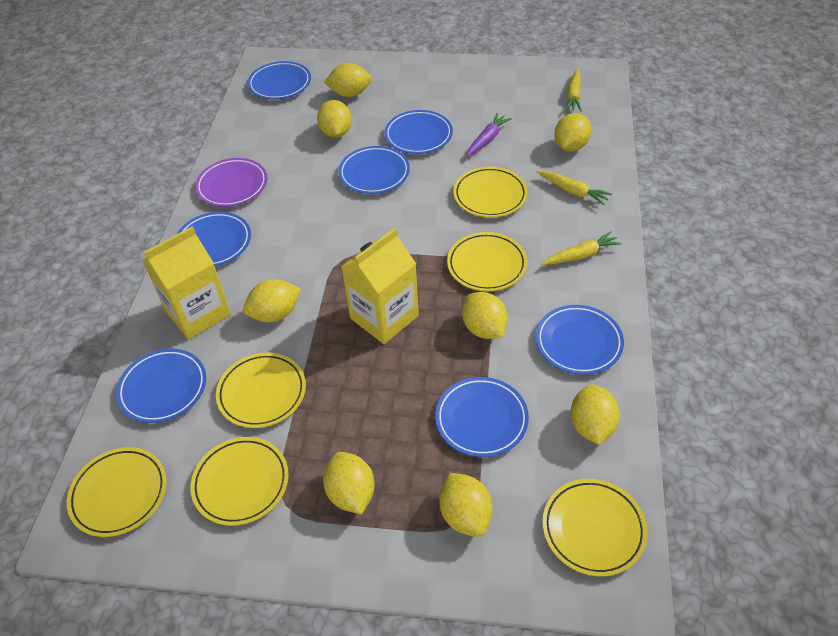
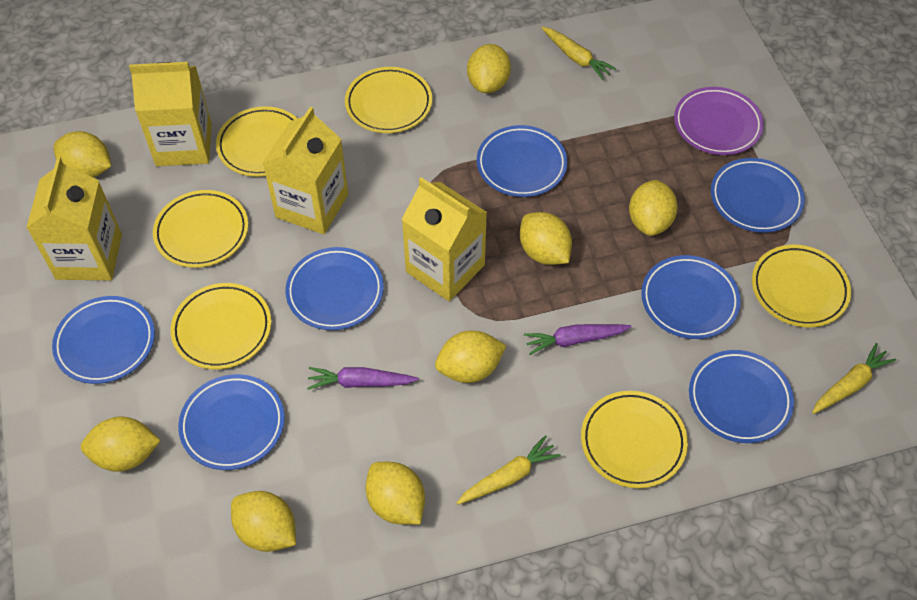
purple carrot: [466,113,512,157] = 1 -> [307,367,419,390] [524,324,631,355] = 2
yellow carton: [143,226,231,339] [341,228,419,344] = 2 -> [26,157,122,280] [129,62,212,166] [263,107,348,234] [401,177,487,301] = 4

